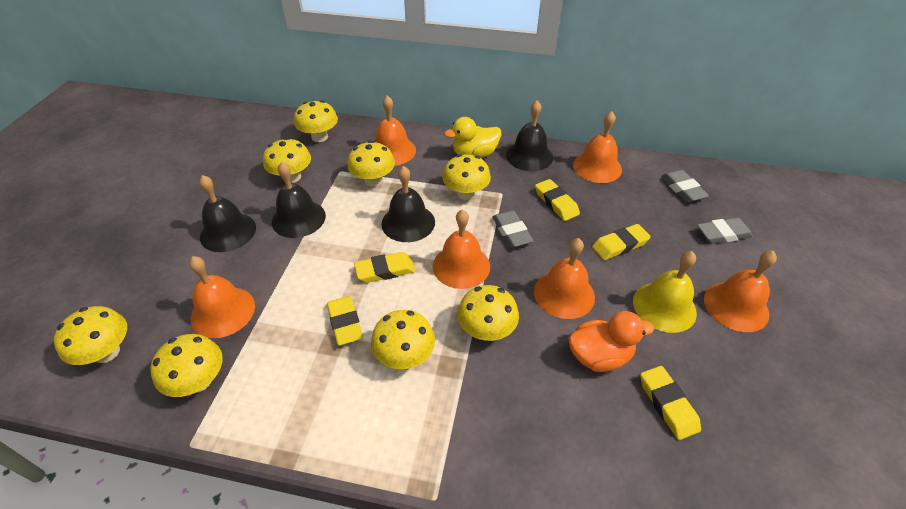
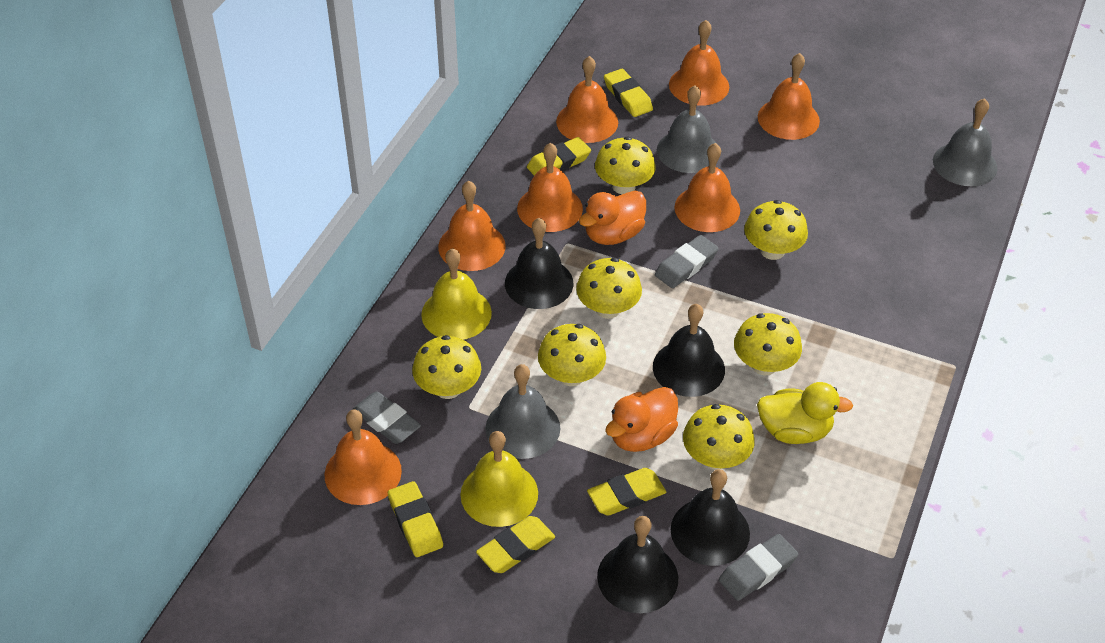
grey bell: none = 0 -> [485,364,560,459] [657,85,717,173] [933,98,998,186] = 3
orange bell: [189,256,255,338] [375,96,416,166] [433,209,490,289] [534,238,595,319] [573,111,622,183] [704,251,777,332] = 6 -> [325,410,402,505] [438,181,506,271] [517,143,583,232] [556,56,618,143] [669,20,729,106] [674,143,740,232] [758,53,820,140] = 7
orange duck: [569,311,654,372] = 1 -> [579,191,646,245] [605,387,678,452] = 2
yellow bell: [633,251,697,333] = 1 -> [421,248,492,340] [460,431,538,527] = 2
yellow mushroom: [54,306,127,365] [150,334,223,397] [263,138,311,183] [294,100,338,142] [347,141,395,186] [371,310,435,369] [442,154,491,200] [458,285,519,341] = 8 -> [412,335,481,399] [538,324,606,386] [576,258,642,319] [595,137,655,194] [683,404,755,470] [734,313,802,376] [744,200,808,260] = 7

